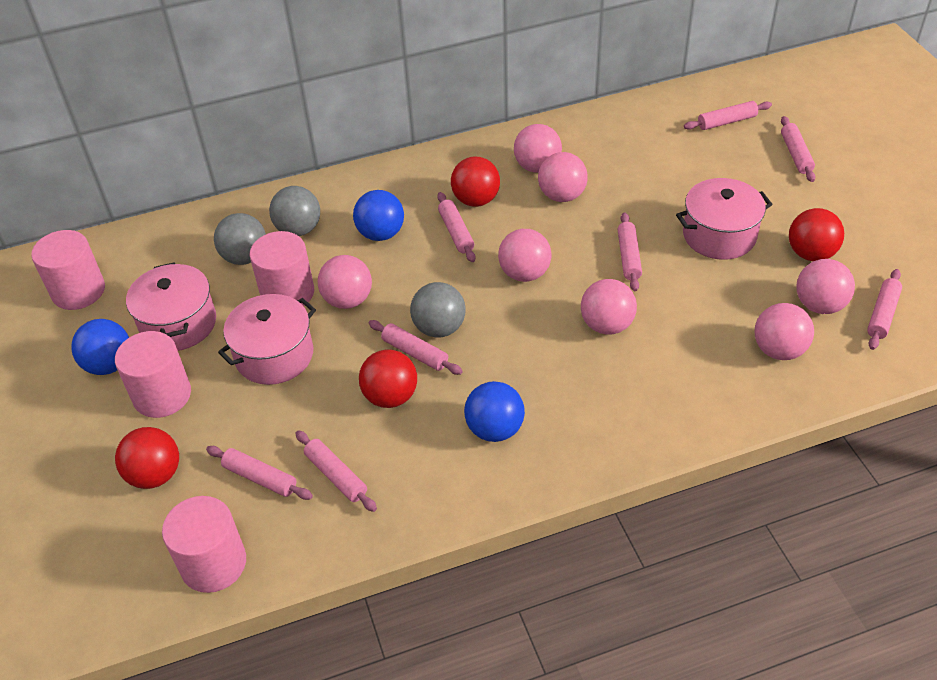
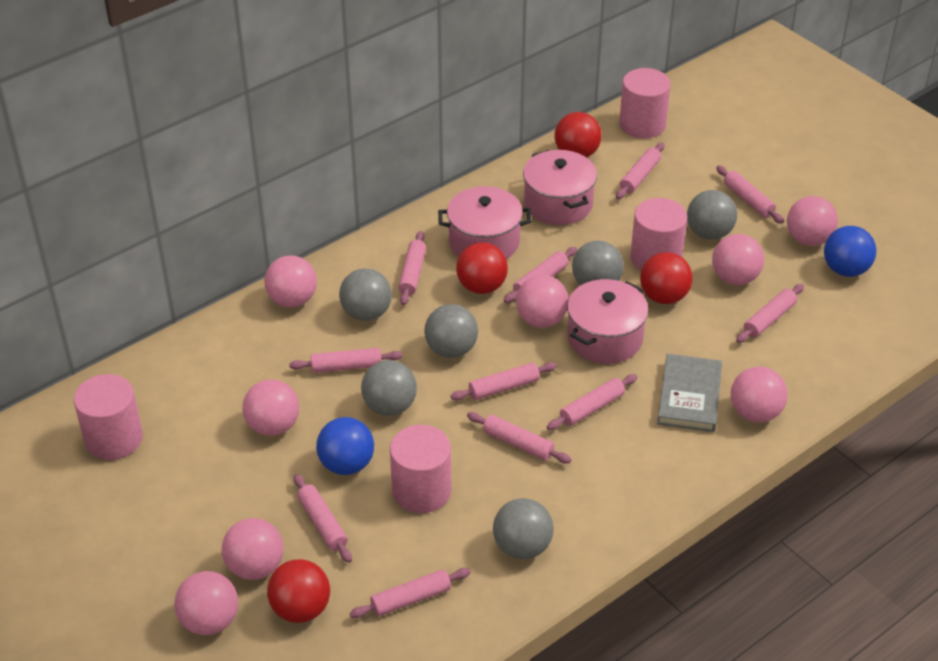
blue ball: [71,319,129,375] [353,190,404,241] [464,381,525,442] = 3 -> [316,417,374,475] [824,226,877,277] = 2
grey ball: [214,213,266,265] [269,186,320,236] [410,282,466,337] = 3 -> [339,268,392,321] [361,360,417,416] [424,304,478,358] [493,498,554,559] [572,240,624,285] [687,190,737,240] = 6
grey book: none = 0 -> [657,354,722,432] = 1
pink ball: [318,255,372,309] [498,229,552,282] [514,124,562,173] [538,152,588,202] [581,279,637,335] [754,303,814,360] [797,259,855,314] = 7 -> [174,571,238,635] [222,518,284,580] [242,380,299,436] [265,255,317,307] [516,275,569,328] [712,234,764,285] [731,367,788,423] [787,196,838,246] = 8
pink rolling pin: [206,446,313,500] [295,430,377,512] [369,320,463,375] [437,192,476,262] [618,212,642,291] [684,101,772,130] [781,116,816,182] [867,269,902,350] = 8 -> [289,348,403,373] [294,474,352,563] [350,568,471,618] [398,231,426,305] [451,362,557,401] [467,412,572,463] [504,247,577,303] [547,374,637,430] [616,142,664,199] [716,165,784,224] [736,284,804,343] = 11

